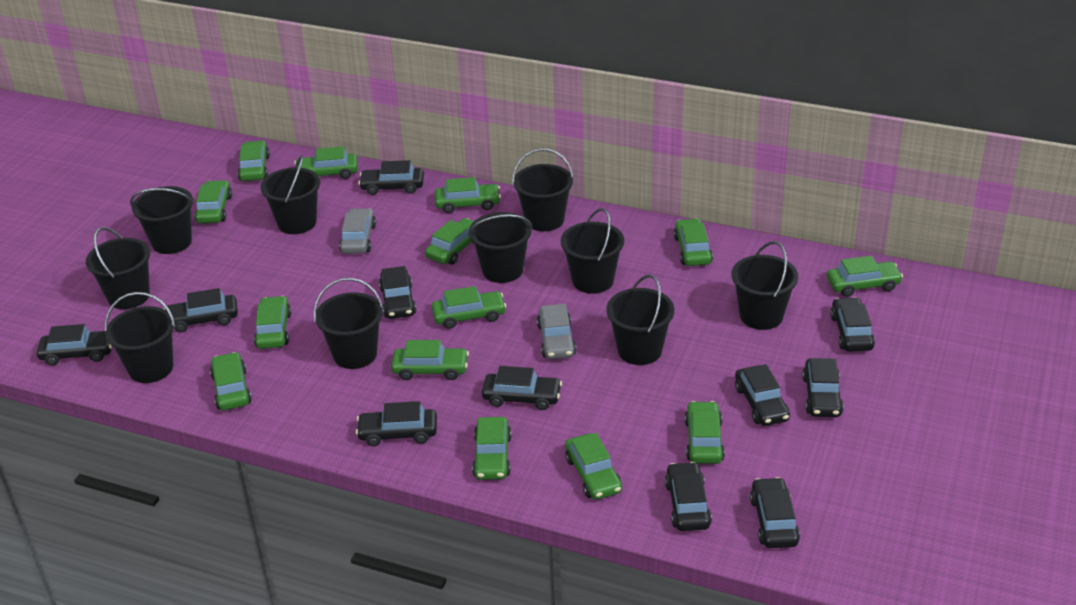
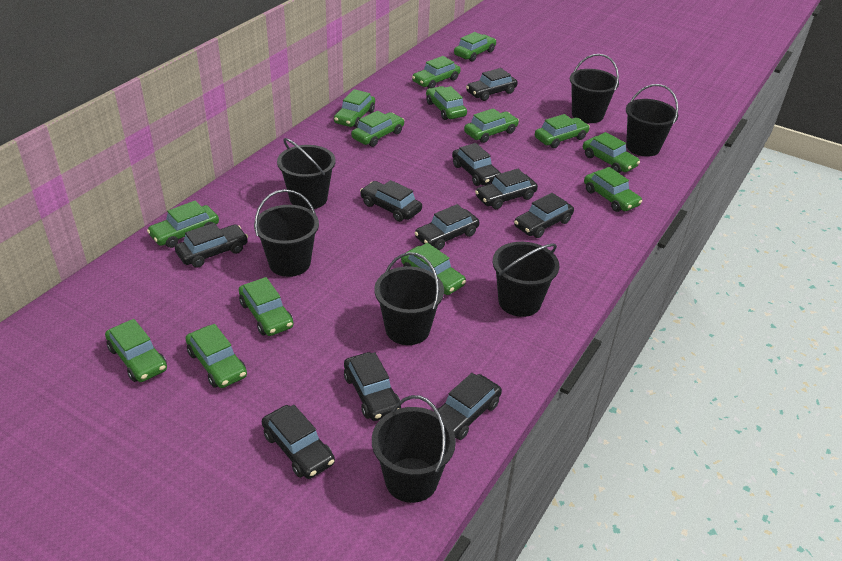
black bucket: [85,227,150,309] [105,292,176,383] [130,186,194,254] [260,155,320,234] [314,278,383,369] [468,212,533,283] [512,148,574,231] [561,208,624,294] [606,275,674,365] [731,241,798,330] = 10 -> [254,189,319,277] [277,138,336,210] [372,395,456,503] [374,252,444,345] [493,242,559,317] [570,54,619,123] [626,84,678,157] = 7
black car: [37,324,112,365] [164,288,238,332] [356,401,437,446] [358,160,424,195] [379,266,417,319] [482,366,562,410] [665,462,712,531] [735,364,790,426] [750,477,800,548] [802,358,844,417] [830,297,875,351] = 11 -> [175,223,248,268] [262,405,335,479] [344,352,401,421] [360,180,422,222] [415,204,479,250] [437,373,502,440] [452,143,501,186] [466,68,518,101] [475,169,538,209] [514,193,574,238] = 10
grey car: [339,208,376,254] [537,304,576,359] = 2 -> none = 0

